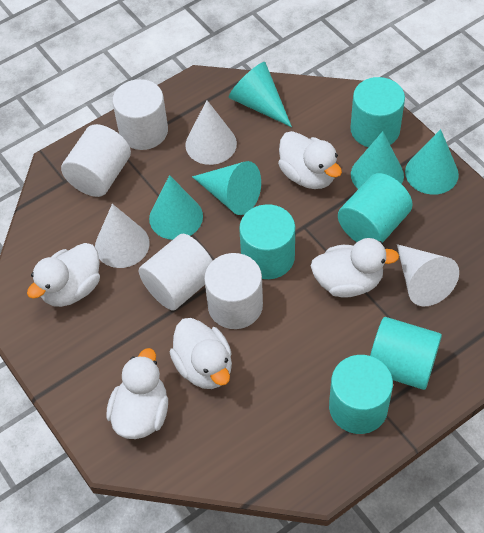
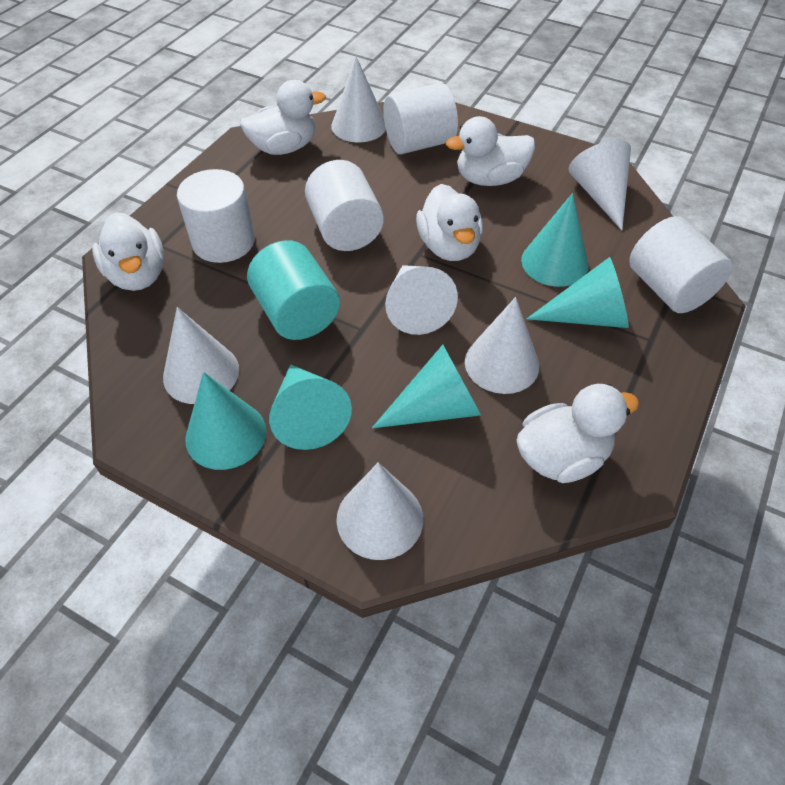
turquoise cylinder: [239,204,295,279] [329,355,393,434] [338,173,413,243] [350,77,405,147] [370,317,442,390] = 5 -> [247,240,340,340] = 1
white cone: [95,204,150,268] [185,100,237,165] [397,244,459,306] = 3 -> [163,307,239,404] [331,56,386,143] [336,462,423,560] [385,265,458,335] [465,297,539,394] [568,140,631,230] = 6

